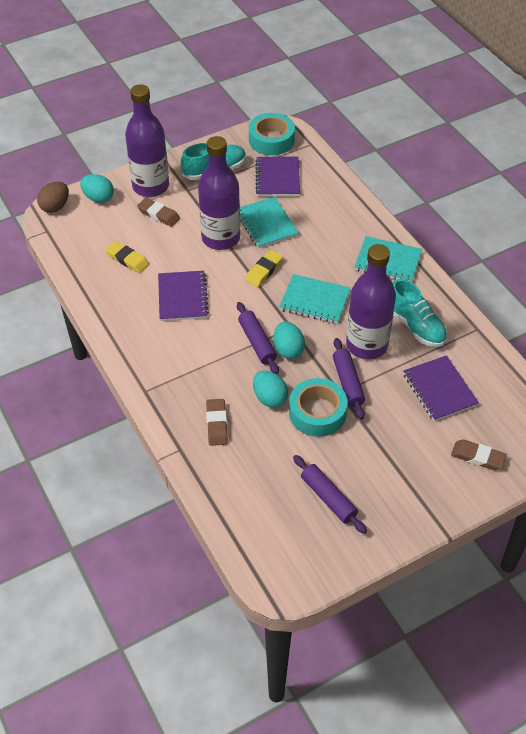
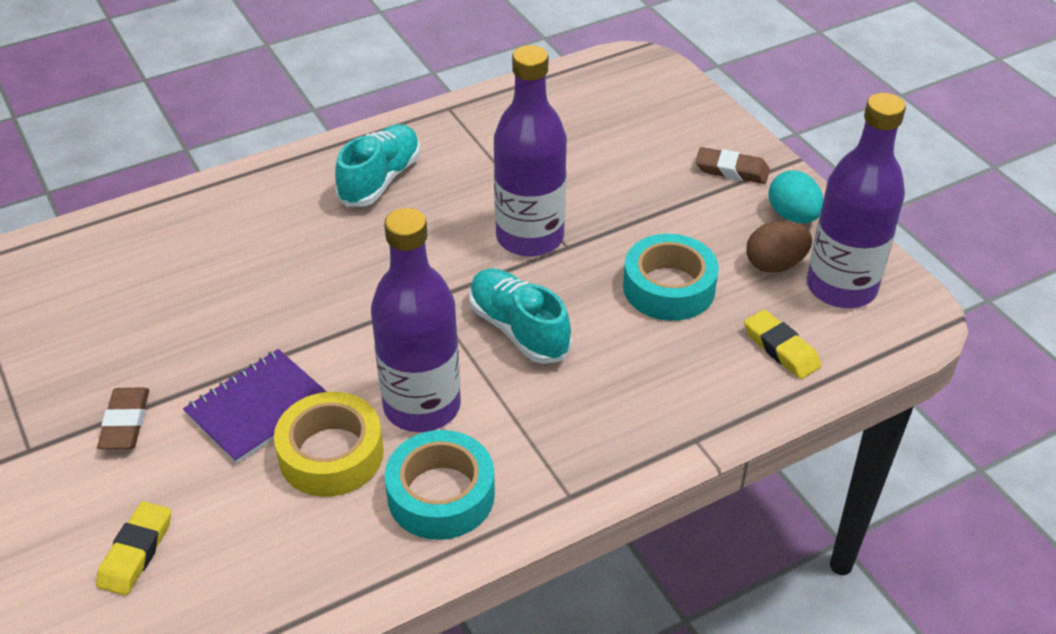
brown eraser: [137,198,180,227] [206,399,228,446] [451,439,507,470] = 3 -> [97,387,149,449] [695,147,770,184] = 2
purple notebook: [158,271,209,321] [255,156,300,196] [403,355,479,421] = 3 -> [183,349,327,464] = 1
purple rolling pin: [237,302,279,374] [293,455,367,534] [333,338,365,419] = 3 -> none = 0
turquoise egg: [80,174,114,203] [253,371,288,408] [274,321,305,359] = 3 -> [769,171,823,223] = 1
turquoise notebook: [240,197,299,248] [279,274,351,324] [354,236,422,282] = 3 -> none = 0
yellow tape: none = 0 -> [274,392,384,497] = 1

